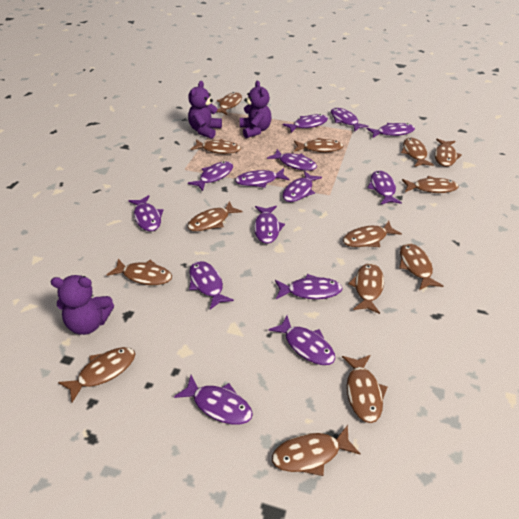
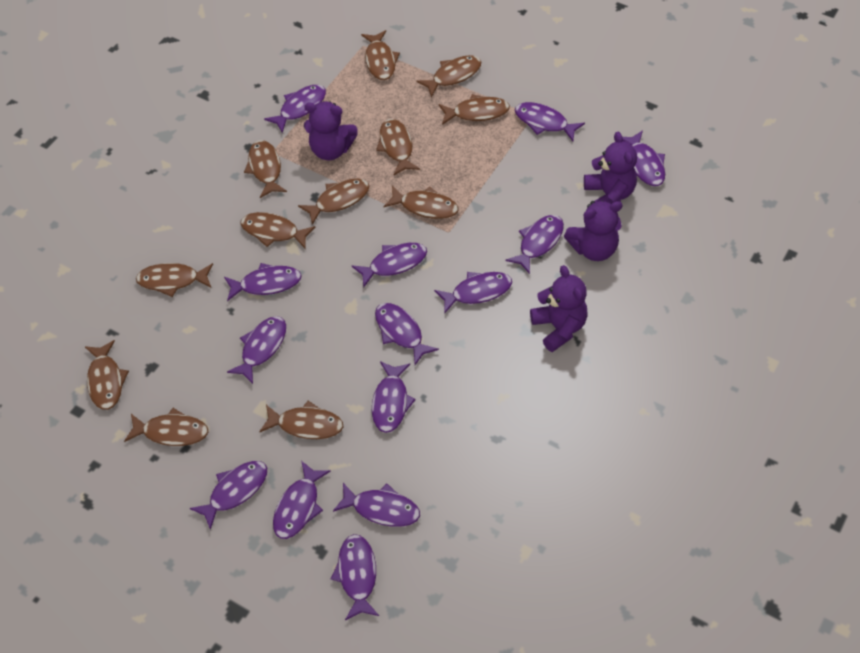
brown fish: [58,347,135,402] [107,259,172,285] [187,201,243,232] [190,139,241,154] [216,92,242,115] [272,425,361,476] [294,138,344,152] [342,355,387,423] [343,221,402,247] [348,263,384,314] [399,243,443,290] [401,138,434,167] [402,176,459,193] [434,139,462,167] = 14 -> [85,340,129,410] [124,408,208,446] [136,263,213,297] [240,212,316,248] [244,140,287,198] [259,401,343,439] [298,179,370,225] [361,30,400,80] [376,119,420,176] [383,186,458,219] [416,55,481,98] [439,94,510,125] = 12
purple teddy bear: [51,275,114,335] [188,81,222,139] [240,80,272,138] = 3 -> [304,101,358,160] [530,265,588,352] [564,200,623,261] [584,132,637,204] = 4

